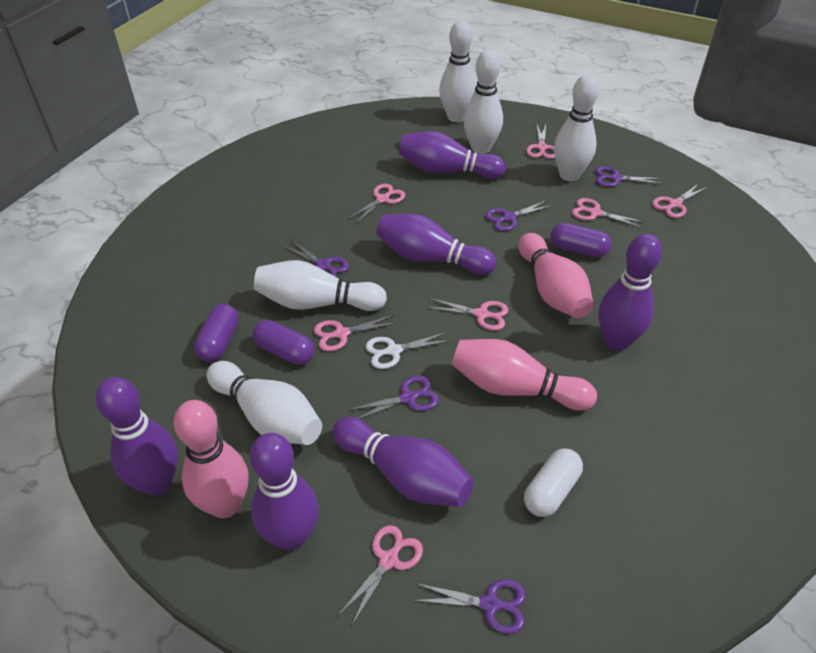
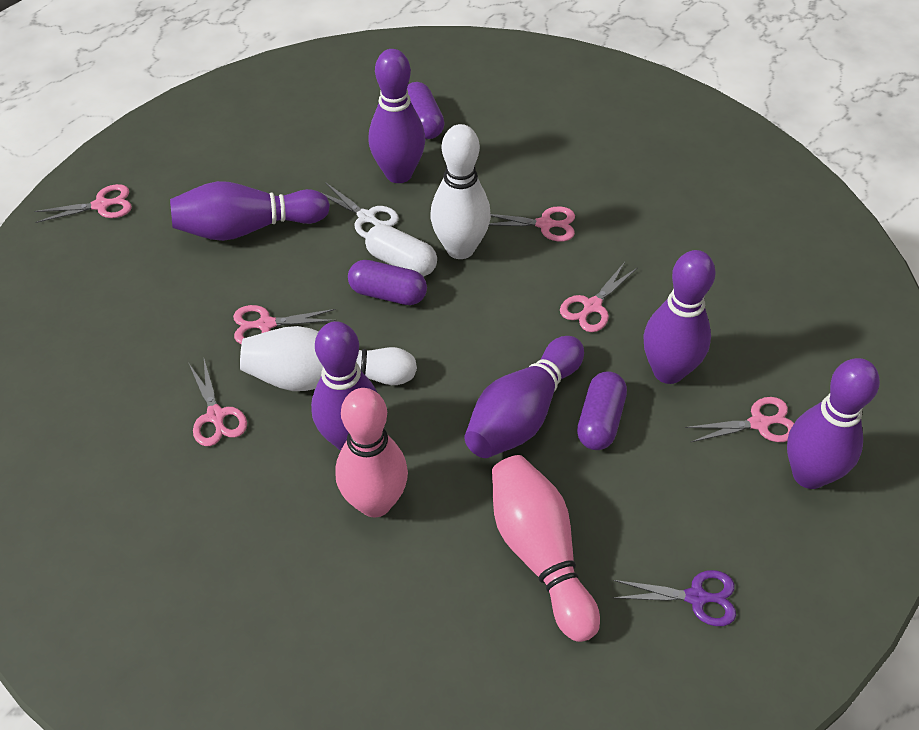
pink bowling pin: [173,400,249,518] [452,339,597,411] [518,233,594,318] = 3 -> [335,388,408,517] [492,455,600,642] = 2
pink scissors: [314,315,397,351] [338,525,423,625] [347,184,405,224] [426,298,509,331] [526,124,555,159] [572,198,644,228] [652,183,708,218] = 7 -> [34,184,132,223] [189,359,247,446] [233,305,337,344] [489,206,575,241] [560,262,638,332] [685,397,794,442] = 6
purple scissors: [283,240,349,277] [348,376,439,419] [413,579,526,634] [485,200,553,231] [595,166,664,187] = 5 -> [613,570,736,626] = 1
white bowling pin: [207,361,322,445] [254,260,387,311] [439,21,477,122] [464,50,503,154] [554,74,599,181] = 5 -> [240,326,417,391] [430,124,491,259] = 2

